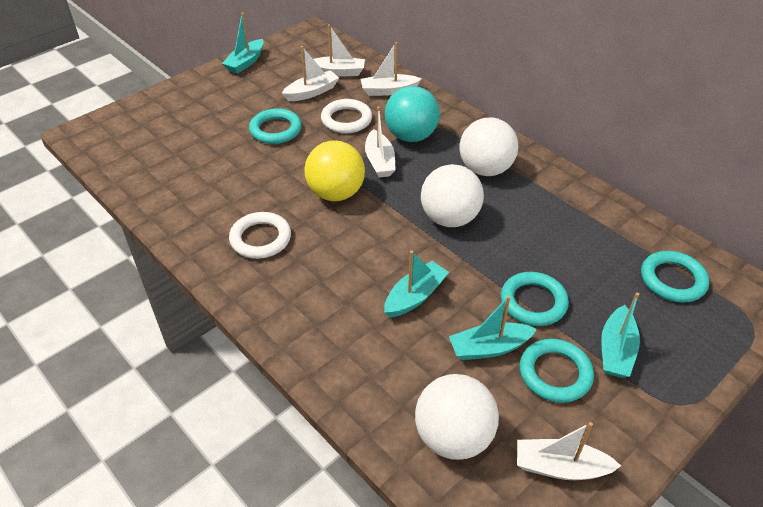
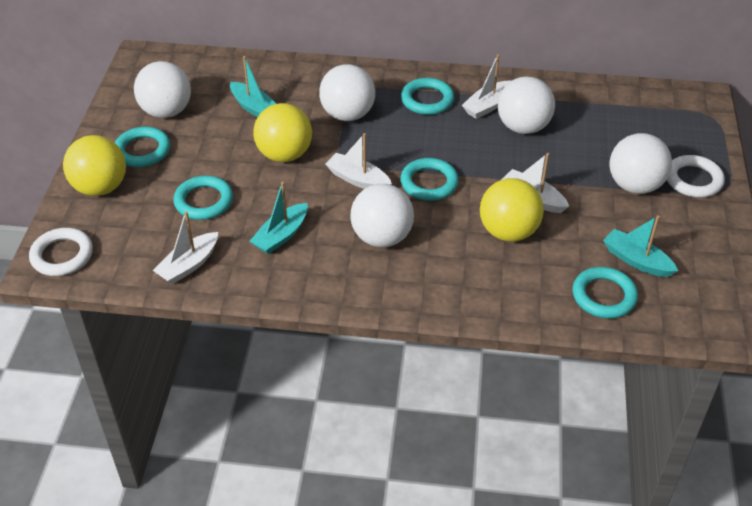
turquoise ball: [385,86,440,142] = 1 -> none = 0
turquoise boat: [222,12,264,74] [384,250,449,318] [449,296,537,360] [601,293,640,378] = 4 -> [230,56,276,117] [250,182,308,254] [603,215,678,277] = 3
turquoise ring: [249,108,302,144] [501,272,569,326] [520,339,594,403] [641,251,709,302] = 4 -> [115,127,170,167] [173,175,233,220] [400,158,459,201] [401,78,454,115] [572,267,638,319] = 5
white ball: [415,374,499,460] [421,164,484,227] [459,117,518,176] = 3 -> [134,61,191,118] [319,64,375,121] [350,184,414,247] [498,77,555,134] [610,133,672,194] = 5
white boat: [282,46,339,101] [313,24,365,77] [361,42,422,96] [365,107,396,178] [517,422,621,480] = 5 -> [153,211,218,284] [325,133,392,189] [462,54,511,119] [501,153,569,213] = 4
yellow ball: [304,140,365,201] = 1 -> [63,135,126,196] [253,103,312,162] [480,178,544,242] = 3

